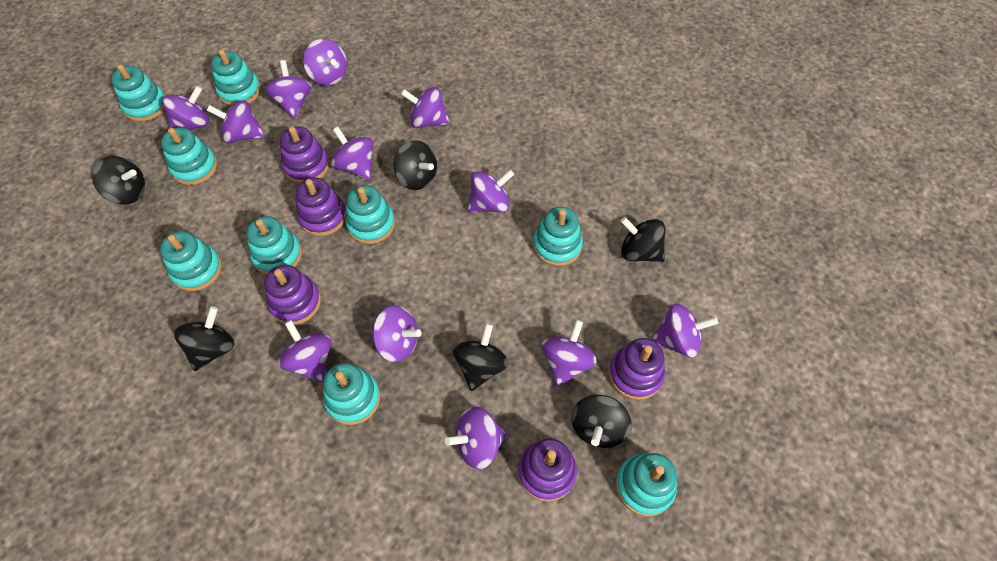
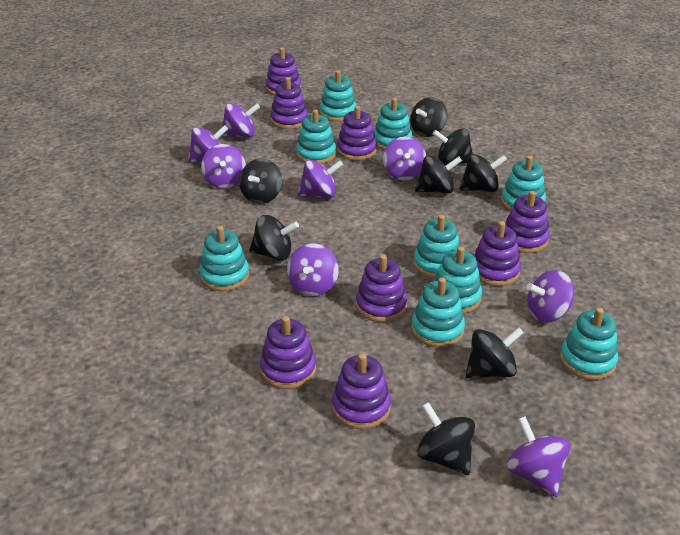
black spinning top: [92,156,145,205] [174,306,234,371] [394,140,437,190] [453,323,509,391] [571,395,632,448] [620,217,666,262] = 6 -> [239,158,282,204] [249,215,299,261] [410,97,448,137] [415,155,462,194] [417,402,475,475] [432,128,473,165] [460,154,507,192] [466,327,524,378] = 8
purple spinning top: [162,86,209,130] [207,100,265,143] [265,60,312,118] [278,320,332,383] [303,39,347,85] [331,127,373,180] [372,305,422,362] [401,87,450,128] [445,406,507,469] [467,170,514,213] [542,320,597,387] [651,303,718,358] = 12 -> [188,125,228,163] [201,144,246,189] [221,103,260,138] [287,244,339,296] [298,160,343,198] [383,137,426,181] [507,416,570,497] [526,270,574,323] = 8
purple stacking toy: [264,264,321,325] [280,126,329,184] [296,177,346,236] [518,439,577,502] [609,338,665,400] = 5 -> [260,316,316,389] [266,47,301,95] [270,77,308,129] [332,353,391,429] [337,106,377,160] [356,254,407,322] [474,221,521,286] [505,191,550,253] = 8

